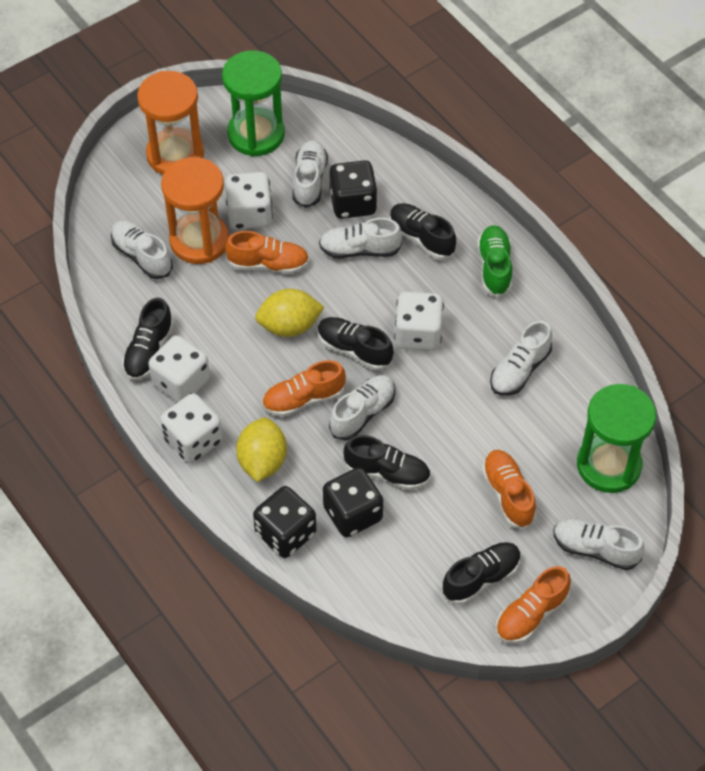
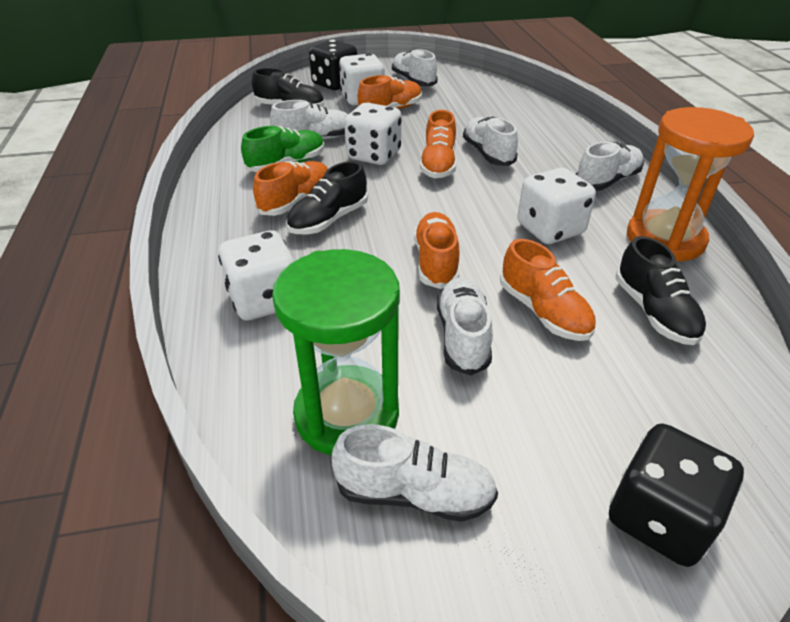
black dice: [253,486,316,558] [323,467,383,537] [330,160,378,219] = 3 -> [309,39,357,90] [609,424,744,567] = 2
black shoe: [122,298,174,380] [318,317,393,370] [344,435,430,490] [390,203,456,260] [442,542,521,605] = 5 -> [252,68,324,107] [286,161,368,234] [615,236,707,345] = 3
green hourglass: [222,51,285,157] [577,384,656,493] = 2 -> [272,249,400,455] = 1
orange hourglass: [137,71,204,175] [161,157,229,264] = 2 -> [627,107,754,261] = 1
orange shoe: [225,231,309,274] [262,360,346,417] [482,450,536,529] [496,566,571,644] = 4 -> [253,161,328,216] [358,75,422,109] [414,212,459,289] [420,110,456,178] [500,239,596,341] = 5
yellow lemon: [236,417,287,482] [255,289,324,337] = 2 -> none = 0

